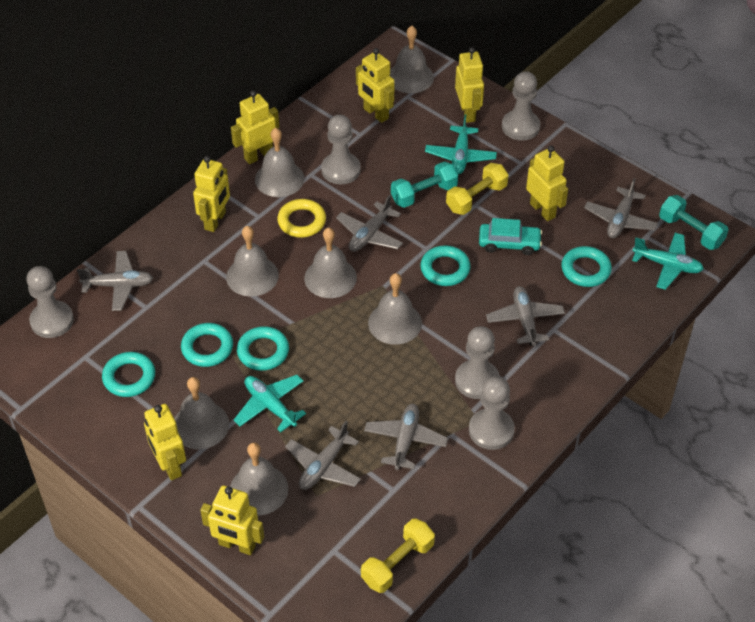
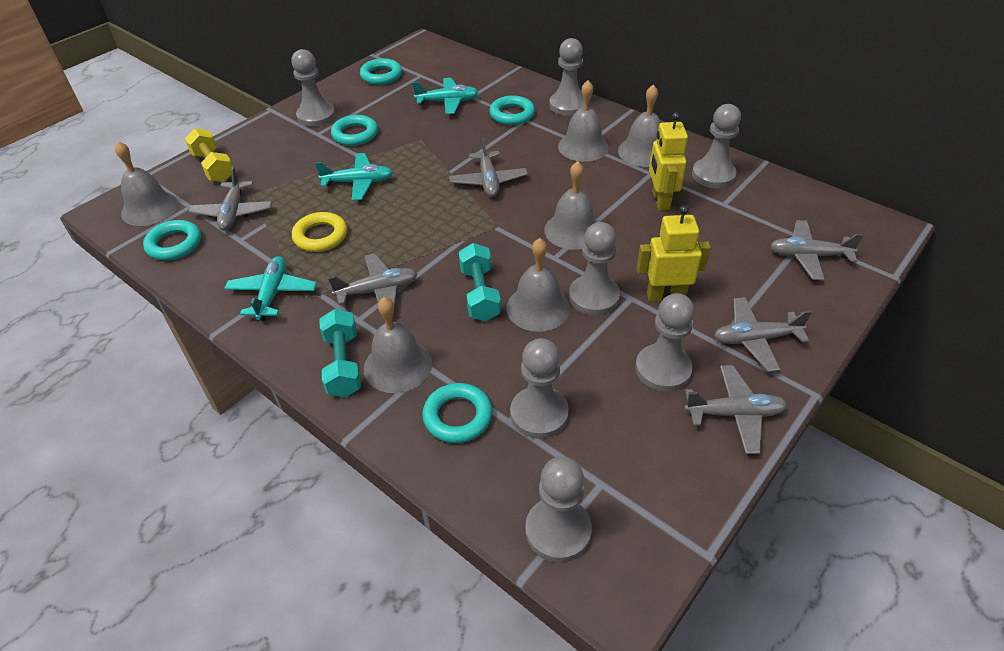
grey bell: [174,377,229,449] [226,226,279,297] [230,442,288,515] [255,128,304,197] [304,227,357,298] [368,273,422,345] [389,26,434,93] = 7 -> [115,141,178,226] [364,297,432,393] [506,238,570,332] [544,161,597,250] [558,80,609,162] [618,85,661,167] = 6
grey pawn: [26,266,74,338] [321,115,361,185] [455,326,500,399] [469,376,515,450] [502,71,540,141] = 5 -> [291,49,335,127] [510,338,569,439] [525,457,592,562] [549,38,584,116] [569,222,620,315] [635,293,695,392] [692,104,741,188] = 7
turquoise car: [479,218,542,255] = 1 -> none = 0
yellow dumbbell: [361,519,435,593] [446,163,509,215] = 2 -> [185,128,233,182] = 1
yellow robot: [144,404,186,480] [193,156,230,232] [200,485,264,555] [231,90,279,164] [356,48,395,123] [455,47,484,123] [526,146,568,221] = 7 -> [637,205,711,301] [649,112,688,211] = 2

